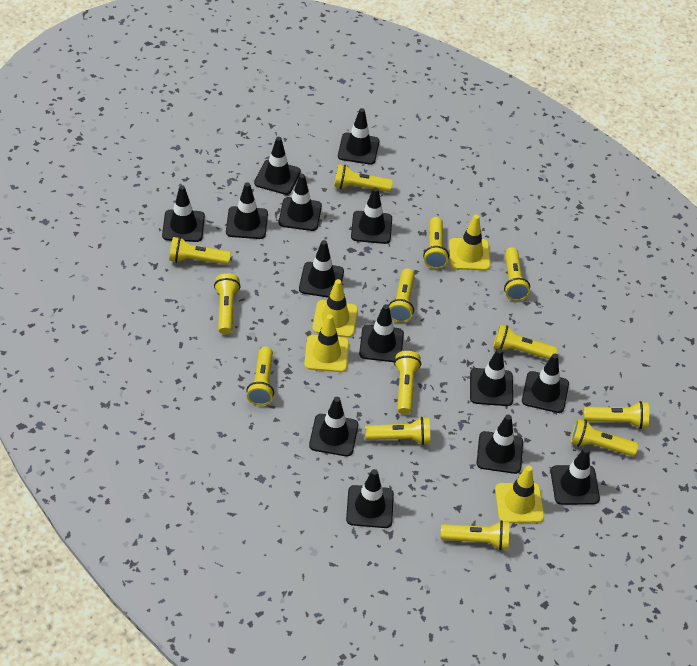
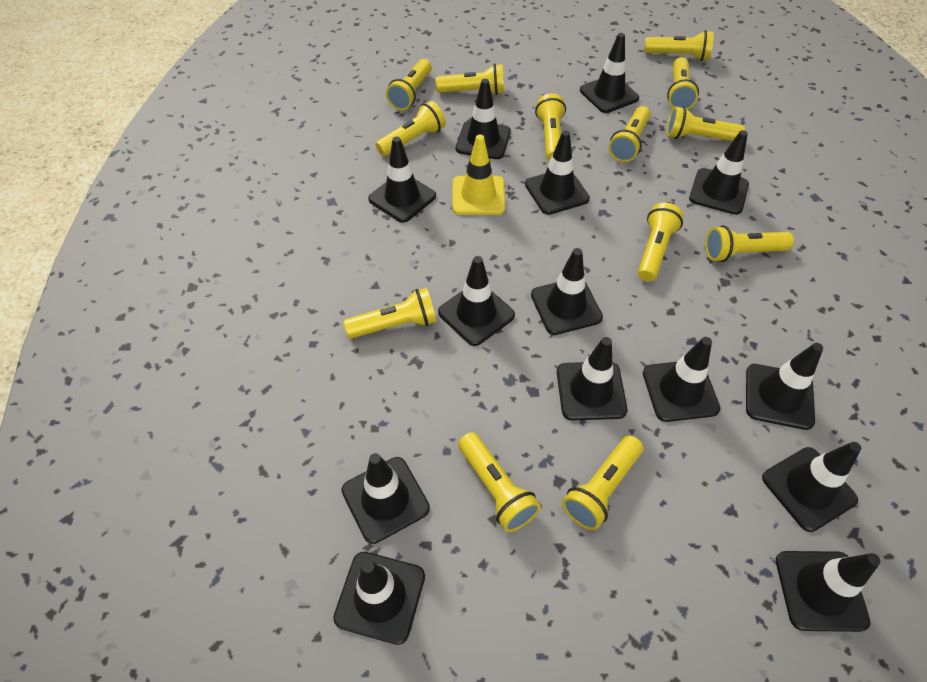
yellow traffic cone: [304,314,349,372] [312,279,358,338] [449,215,490,271] [495,466,544,523] = 4 -> [452,134,505,215] = 1

